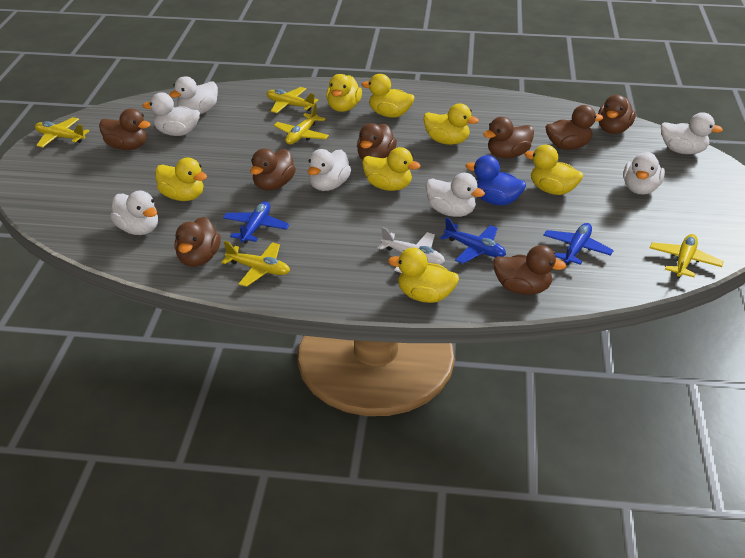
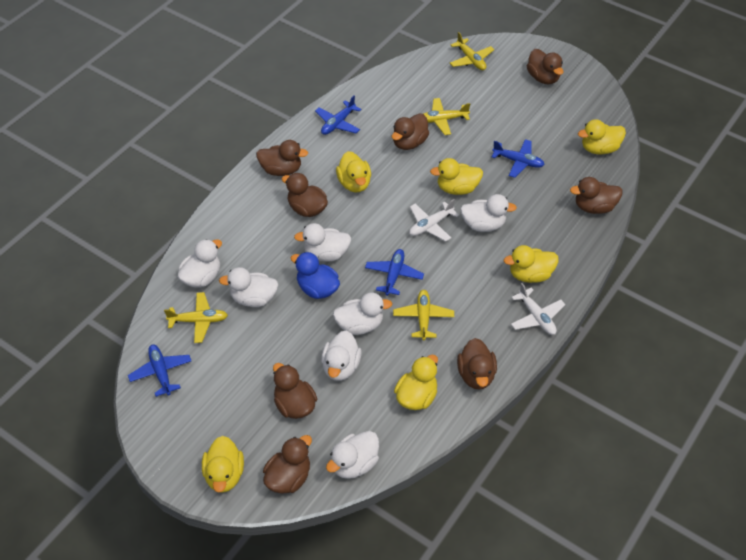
blue plane: [223,201,289,244] [440,218,506,264] [543,223,614,265] = 3 -> [128,344,192,397] [315,95,362,135] [365,249,424,296] [492,139,545,178] = 4
white plane: [377,227,445,273] = 1 -> [409,199,459,241] [511,283,565,335] = 2
yellow duck: [155,157,207,201] [326,74,362,112] [362,74,415,118] [362,147,421,191] [388,248,459,303] [423,103,479,145] [525,145,583,195] = 7 -> [202,436,244,493] [336,151,371,192] [394,355,438,410] [430,158,483,195] [504,245,559,283] [578,119,626,155] = 6
yellow plane: [35,117,89,148] [221,241,290,287] [267,87,318,113] [274,104,329,144] [650,234,724,278] = 5 -> [164,292,228,343] [393,290,454,340] [423,98,470,135] [450,32,494,70] = 4

